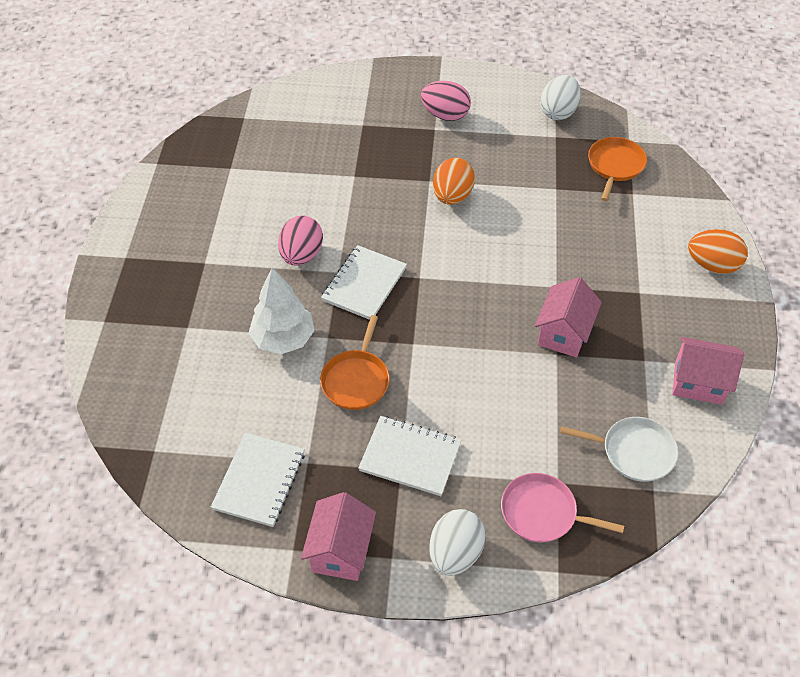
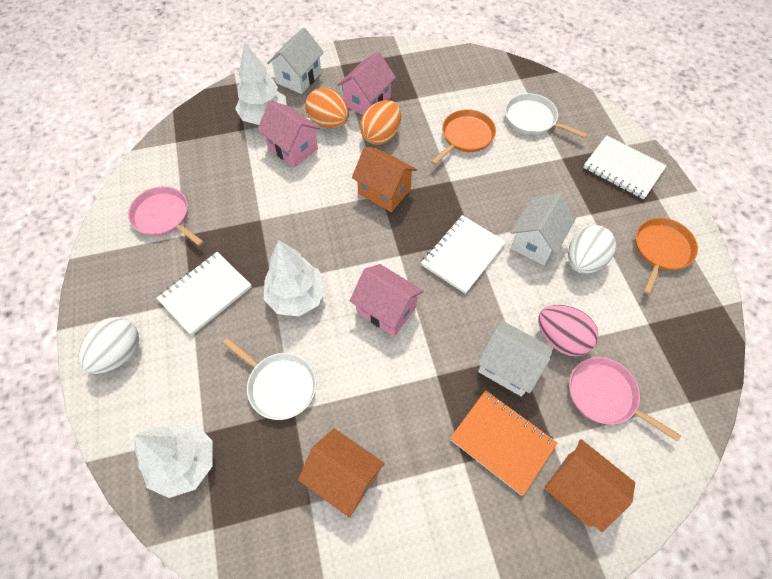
orange house: none = 0 -> [298,428,385,518] [352,147,417,212] [544,439,635,532] = 3
orange notebook: none = 0 -> [450,390,557,496] = 1
pink egg: [278,215,323,265] [421,81,471,121] = 2 -> [538,305,599,356] = 1
pink pan: [501,473,624,543] = 1 -> [128,186,204,246] [569,357,681,442] = 2
white house: none = 0 -> [267,28,324,94] [477,321,553,397] [510,193,576,265] = 3
white pan: [560,417,678,482] = 1 -> [223,338,317,420] [505,93,588,138] = 2
white tree: [249,267,315,354] = 1 -> [135,423,213,498] [235,43,287,125] [264,240,326,317] = 3

